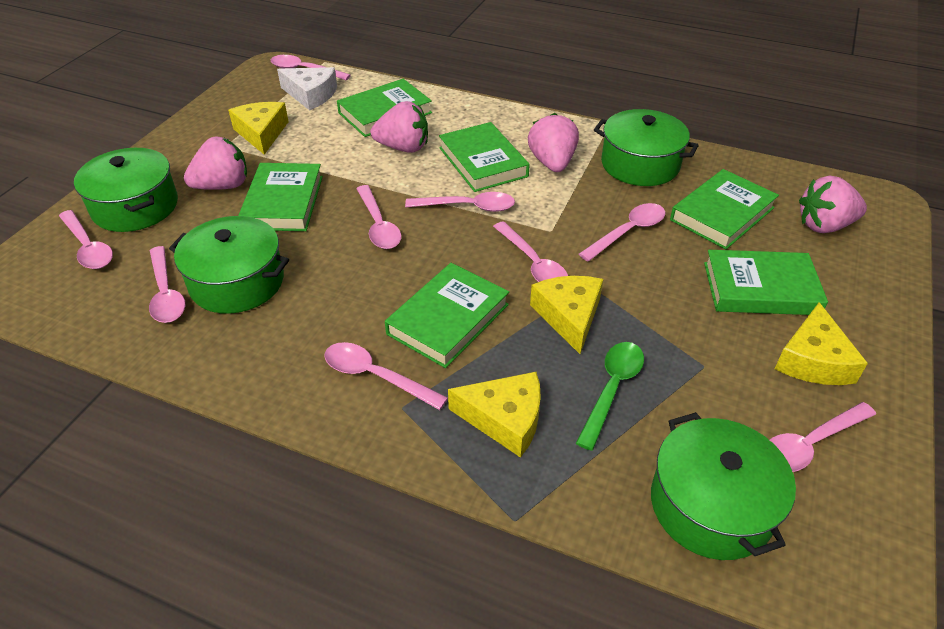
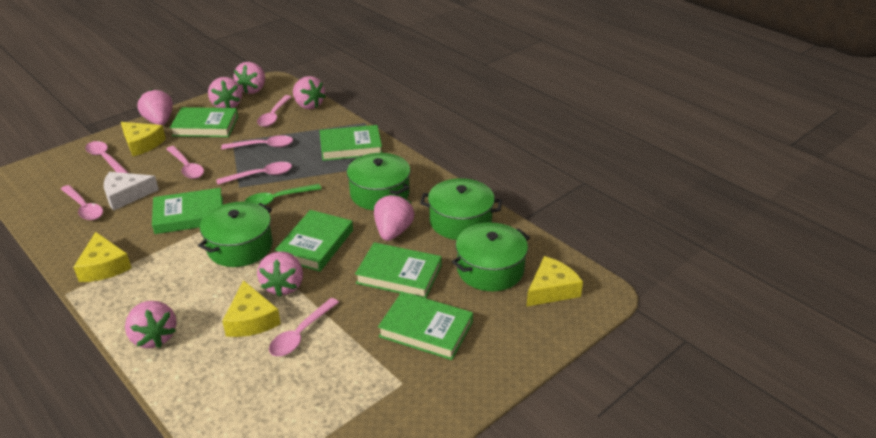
pink spoon: [59,210,113,269] [149,246,185,323] [271,55,351,80] [325,342,448,410] [356,185,402,249] [405,192,515,212] [493,221,568,282] [579,203,665,261] [770,402,876,472] = 9 -> [61,185,103,220] [85,141,129,173] [166,146,204,179] [216,162,292,185] [221,135,293,150] [257,95,292,127] [269,298,339,356] = 7
pink strawberry: [184,136,247,190] [371,101,428,153] [528,113,579,172] [799,176,867,233] = 4 -> [125,301,177,348] [137,89,173,125] [208,77,242,108] [234,62,265,94] [257,251,303,297] [293,76,326,109] [374,194,414,241] = 7

